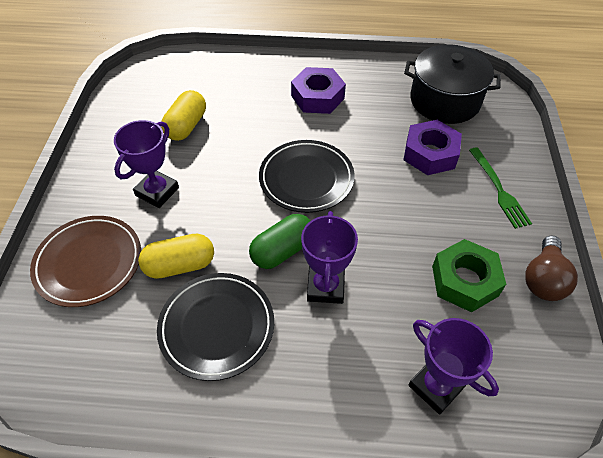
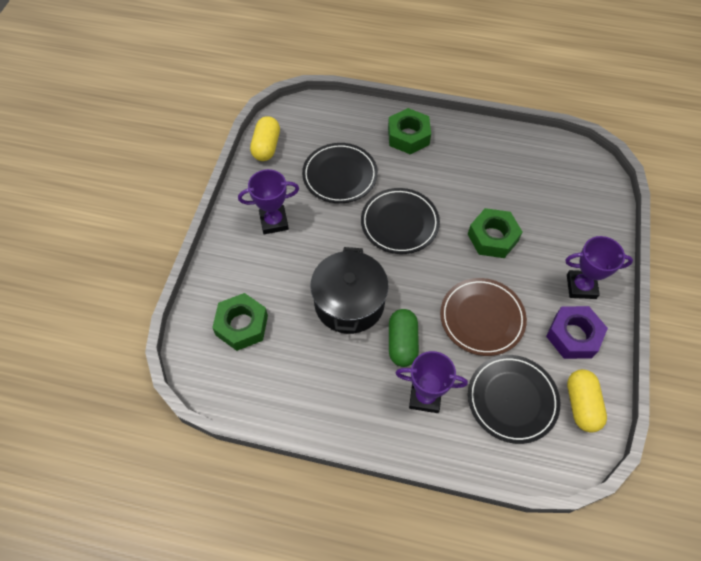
black plate: [157,273,274,381] [259,140,355,213] = 2 -> [302,143,378,203] [361,188,440,254] [468,355,560,444] = 3
brown light bulb: [525,235,578,301] = 1 -> none = 0
green fork: [469,147,532,229] = 1 -> none = 0
green nut: [432,239,506,313] = 1 -> [212,293,268,351] [388,108,431,154] [468,208,522,258] = 3
purple nut: [291,67,346,114] [403,120,462,175] = 2 -> [546,306,608,359] = 1

